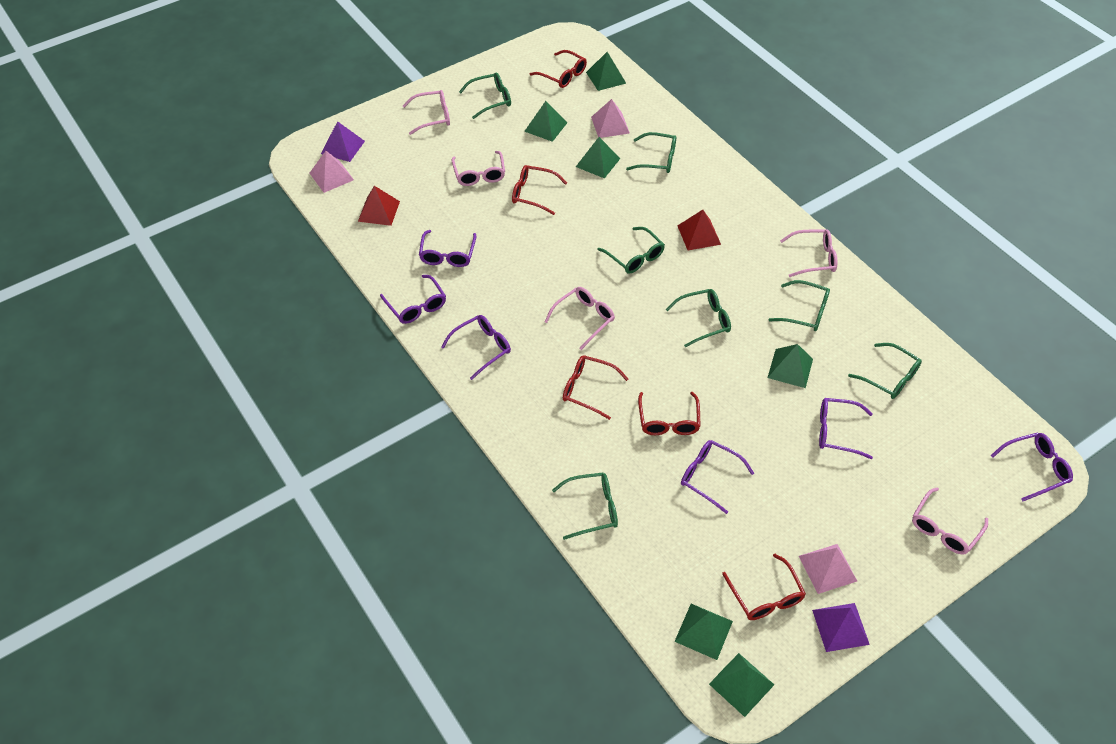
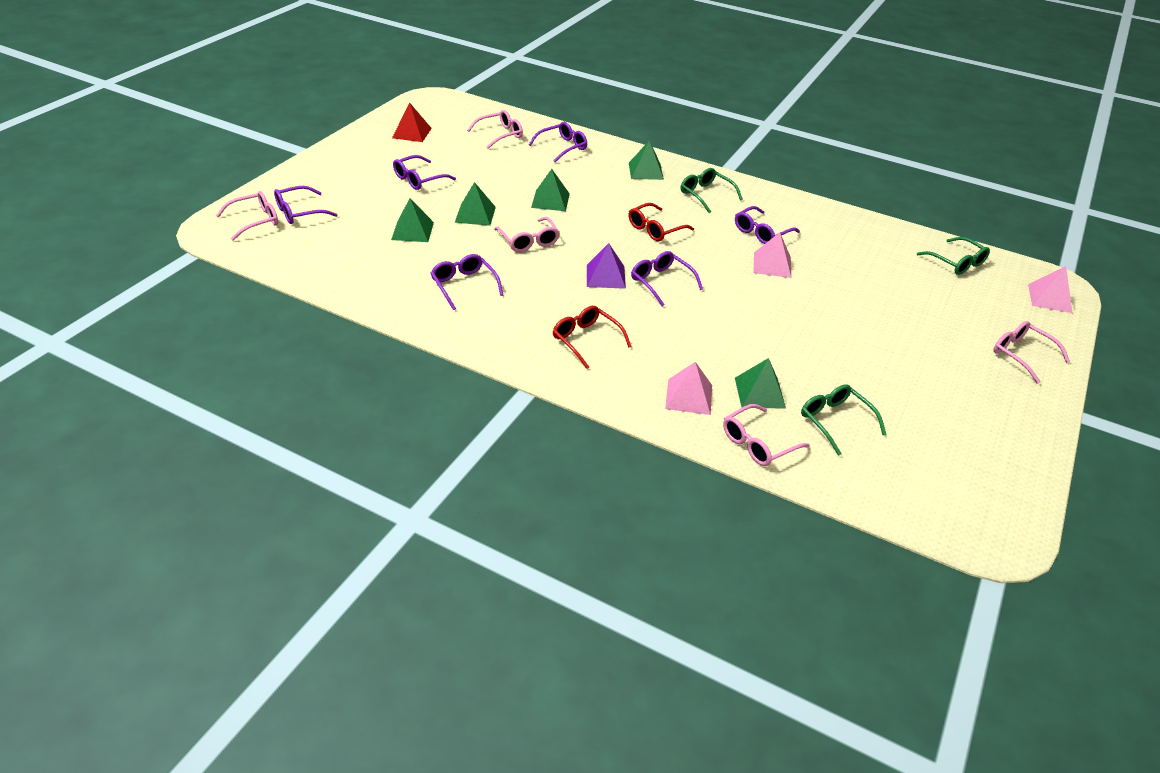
green glasses: [459,73,511,119] [552,473,618,540] [597,227,665,274] [626,132,676,173] [666,289,731,347] [769,280,830,331] [848,343,922,399] = 7 -> [680,168,743,213] [801,384,886,456] [917,237,990,275] = 3
green pyramid: [524,101,568,142] [576,137,620,179] [586,52,626,91] [674,604,733,660] [709,653,774,717] [767,344,813,388] = 6 -> [391,198,434,242] [455,182,496,226] [531,169,570,211] [629,140,664,180] [735,358,786,409] = 5
purple pyramid: [321,121,365,162] [812,603,870,652] = 2 -> [587,243,626,289] = 1
red glasses: [512,165,567,215] [530,50,587,88] [563,355,628,420] [638,392,701,435] [722,554,806,620] = 5 -> [553,306,632,369] [629,203,694,241] = 2
red pyramid: [358,186,400,226] [677,210,721,250] = 2 -> [392,103,432,142] = 1

